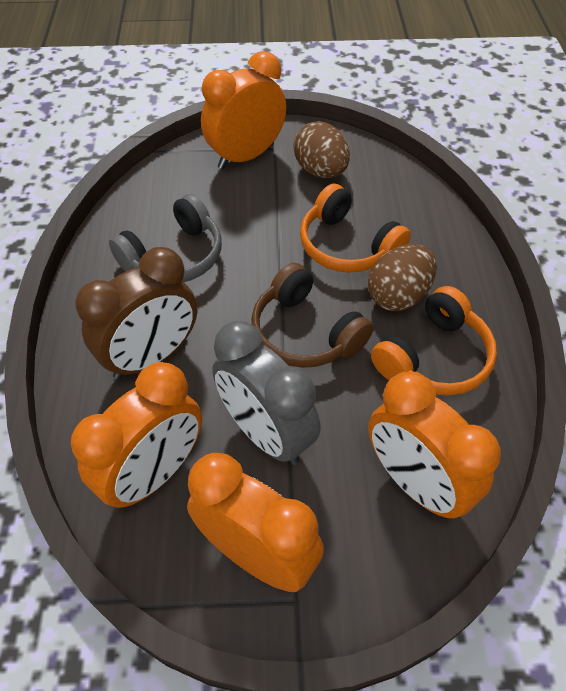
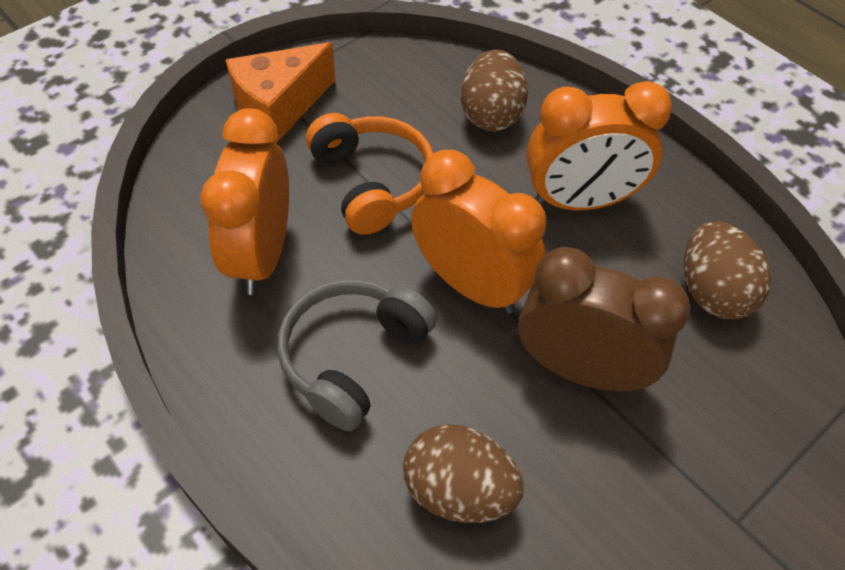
brown egg: [293,121,350,178] [368,244,437,311] = 2 -> [403,424,524,523] [461,49,528,131] [684,221,771,319] = 3
brown headphones: [251,263,373,368] = 1 -> none = 0
grey clock: [212,321,321,465] = 1 -> none = 0
orange cheese: none = 0 -> [226,42,336,143] = 1
orange clock: [71,362,202,509] [187,453,324,592] [201,51,286,169] [368,371,501,519] = 4 -> [200,108,289,295] [411,150,546,314] [526,81,672,210] = 3
orange headphones: [300,184,411,273] [371,286,497,396] = 2 -> [306,113,434,235] = 1

